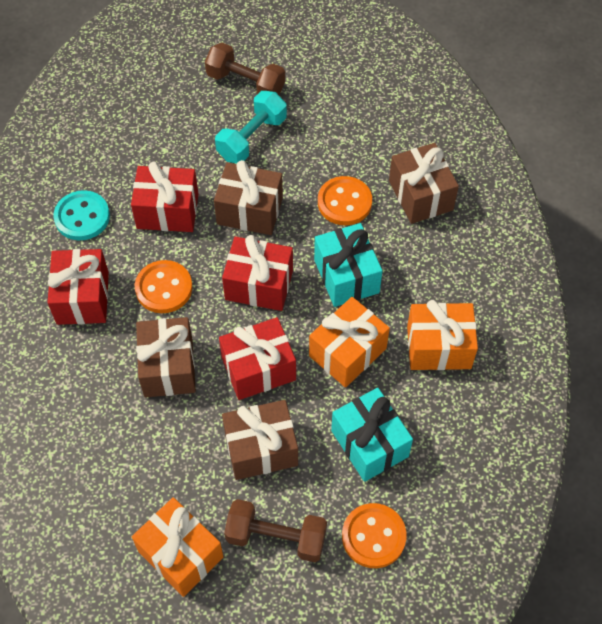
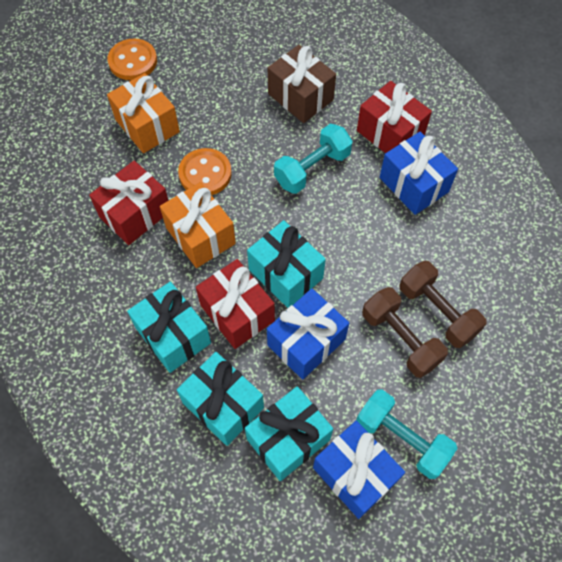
blue gift: none = 0 -> [267,288,349,380] [313,420,405,519] [380,132,458,215] = 3
brown gift: [136,317,196,398] [214,160,283,235] [222,400,298,480] [389,143,459,224] = 4 -> [268,45,336,123] = 1
orange button: [135,260,192,313] [318,176,372,225] [342,503,406,568] = 3 -> [108,39,157,80] [178,148,232,195] = 2
orange gift: [132,497,224,597] [309,297,390,388] [407,300,478,370] = 3 -> [107,73,180,153] [160,182,236,268] = 2
red gift: [47,249,109,325] [131,162,199,232] [219,317,296,400] [222,235,293,311] = 4 -> [89,161,169,245] [196,259,275,349] [357,81,432,153] = 3
turquoise button: [53,190,110,241] = 1 -> none = 0
turquoise dumbbell: [215,91,287,164] = 1 -> [274,124,353,194] [356,389,457,479] = 2
turquoise gift: [314,223,382,307] [331,388,413,482] = 2 -> [127,281,211,373] [177,352,264,446] [245,386,333,481] [247,220,326,308] = 4

